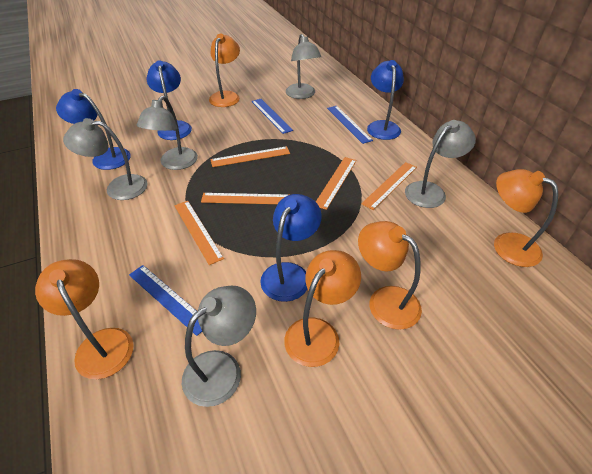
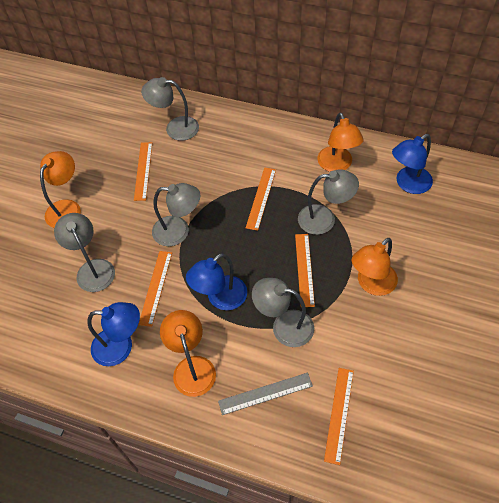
blue lamp: [56,89,131,170] [147,60,192,140] [260,194,322,302] [367,60,404,140] = 4 -> [87,302,140,366] [186,253,247,310] [392,134,433,194] = 3
blue ruler: [129,265,202,336] [251,99,293,134] [327,106,373,144] = 3 -> none = 0
grey ruler: none = 0 -> [218,373,313,415] = 1
orange lamp: [35,259,134,379] [209,34,240,107] [284,250,361,367] [358,221,422,330] [494,169,558,267] = 5 -> [40,151,81,228] [160,310,216,397] [317,113,364,172] [352,238,398,296] = 4

